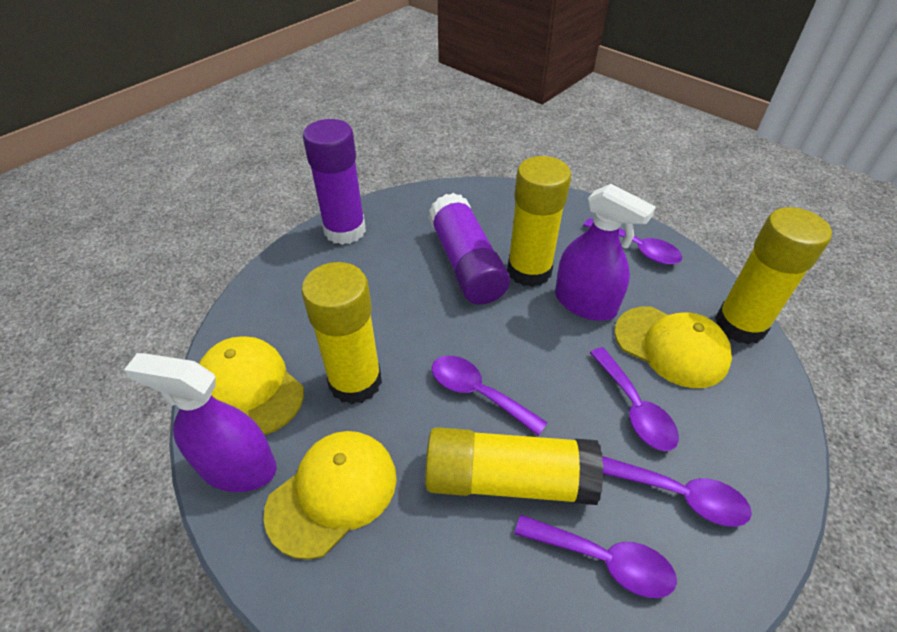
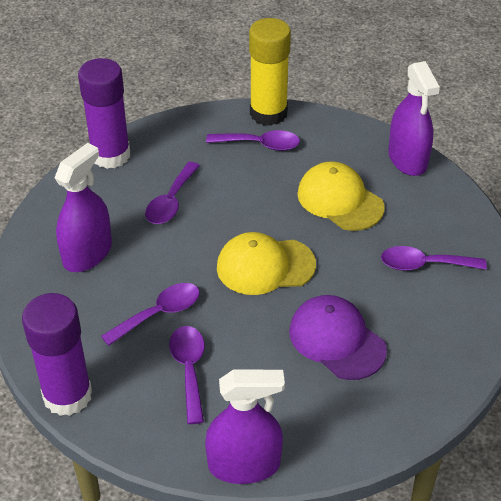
purple cap: none = 0 -> [289,295,387,380] = 1
purple spray bottle: [124,353,277,492] [555,184,656,321] = 2 -> [54,143,112,272] [205,370,285,484] [388,61,440,176] = 3
yellow cap: [199,336,304,435] [263,431,397,560] [615,306,732,388] = 3 -> [217,232,316,295] [297,161,385,231] = 2
yellow glue stick: [301,262,382,404] [425,427,603,505] [507,156,571,287] [715,207,832,345] = 4 -> [249,18,291,126] = 1

